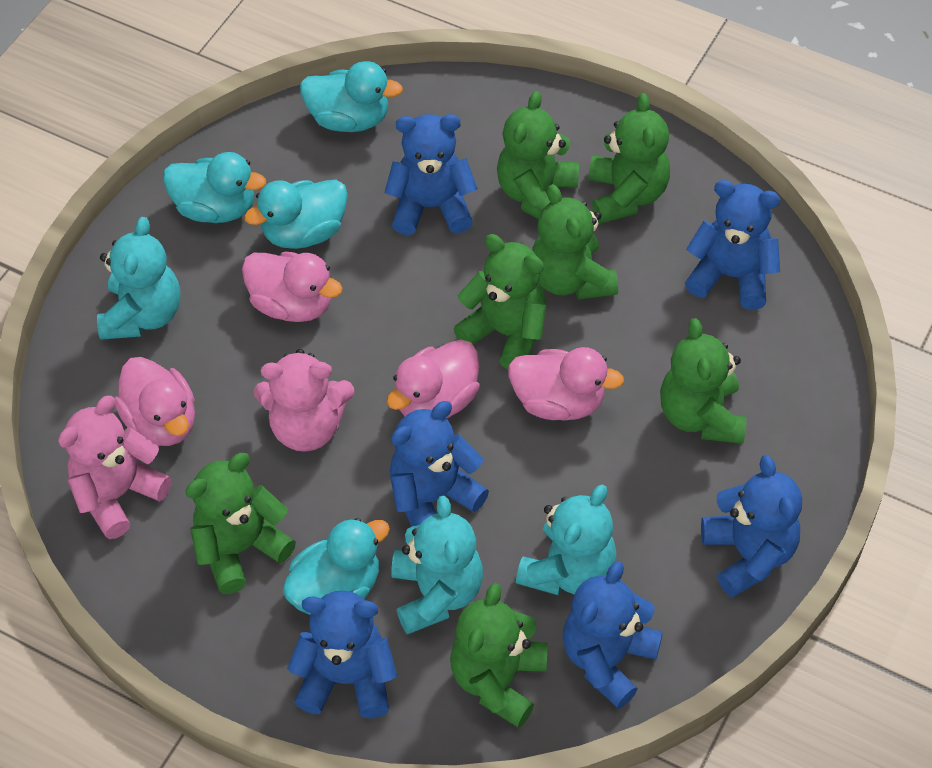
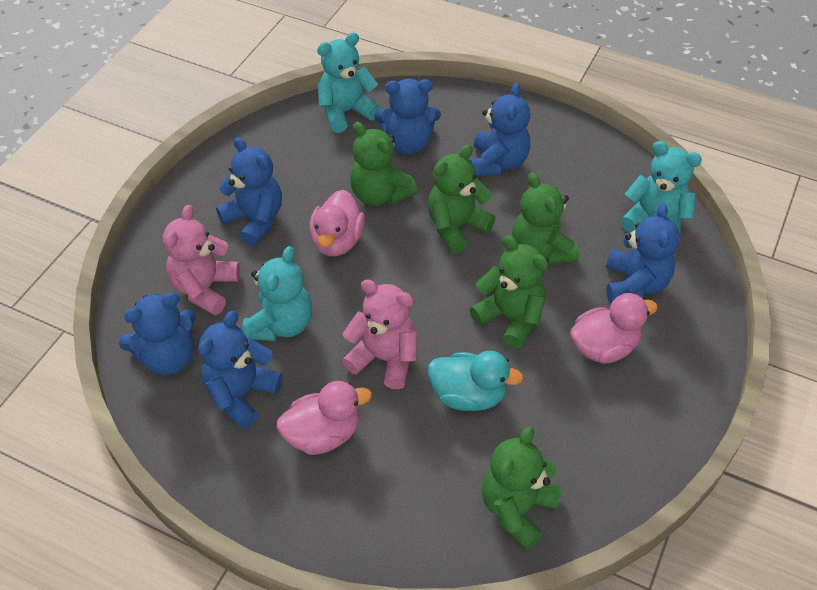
green teddy bear: [185,453,296,594] [450,583,548,728] [453,234,546,370] [497,91,579,219] [532,184,618,300] [588,93,670,224] [660,318,747,444] = 7 -> [350,122,418,206] [428,145,496,254] [469,235,548,349] [482,427,562,550] [512,173,579,265] = 5
pink duck: [115,357,195,446] [242,252,343,322] [387,340,480,418] [508,347,624,420] = 4 -> [277,381,372,455] [309,190,365,256] [570,293,658,364] = 3
turquoise duck: [163,152,266,223] [244,179,348,249] [283,518,390,615] [300,61,403,132] = 4 -> [427,351,524,411] = 1

